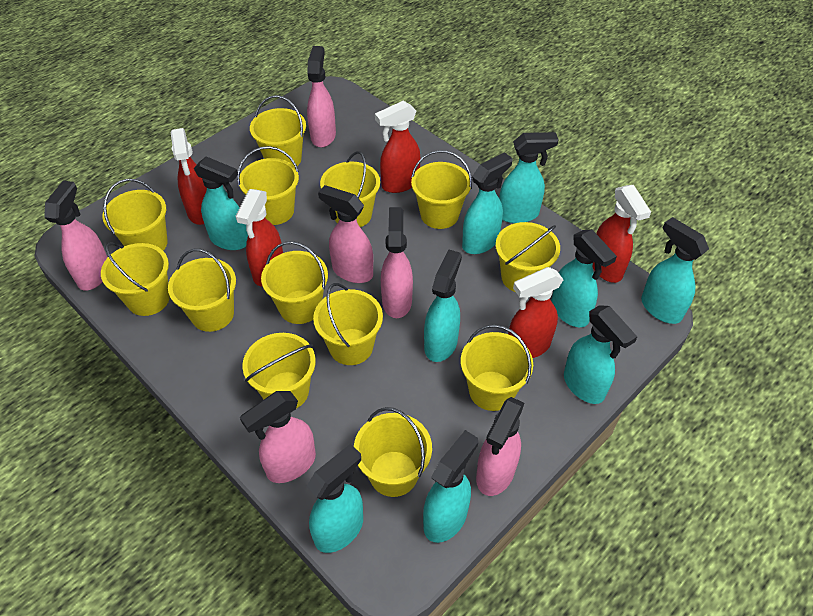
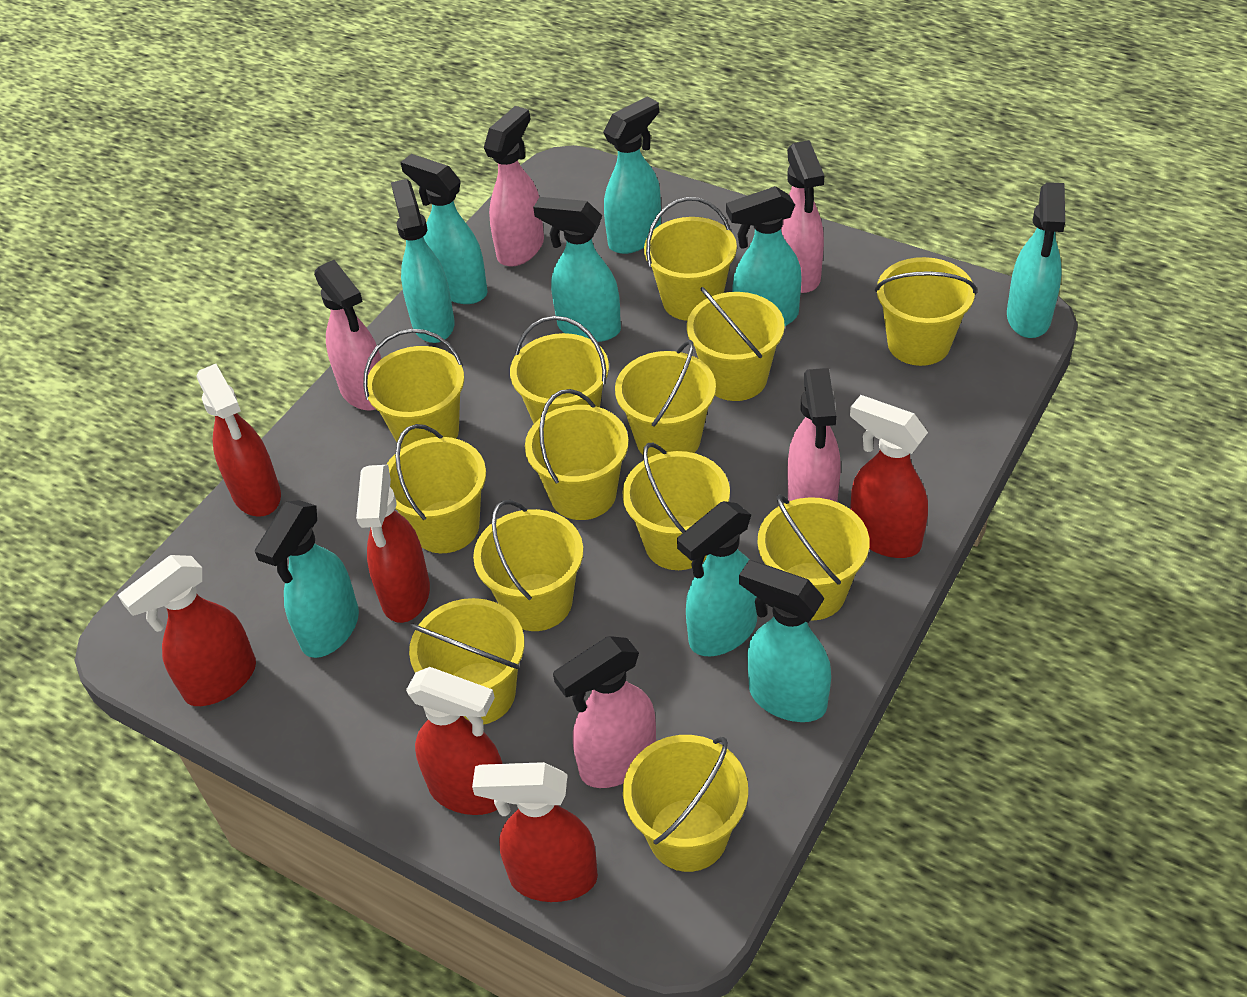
pink spray bottle: [44,181,108,291] [240,391,316,483] [307,46,336,148] [318,185,373,283] [381,207,413,318] [476,397,524,496] = 6 -> [314,260,381,411] [484,106,544,267] [553,636,656,788] [781,140,824,293] [788,368,841,502] = 5
red spray bottle: [171,128,207,225] [235,189,283,287] [375,101,420,193] [508,267,564,358] [593,185,651,283] = 5 -> [118,555,256,706] [196,364,281,517] [356,465,430,623] [406,667,503,815] [472,762,598,902] [850,395,928,558] = 6

